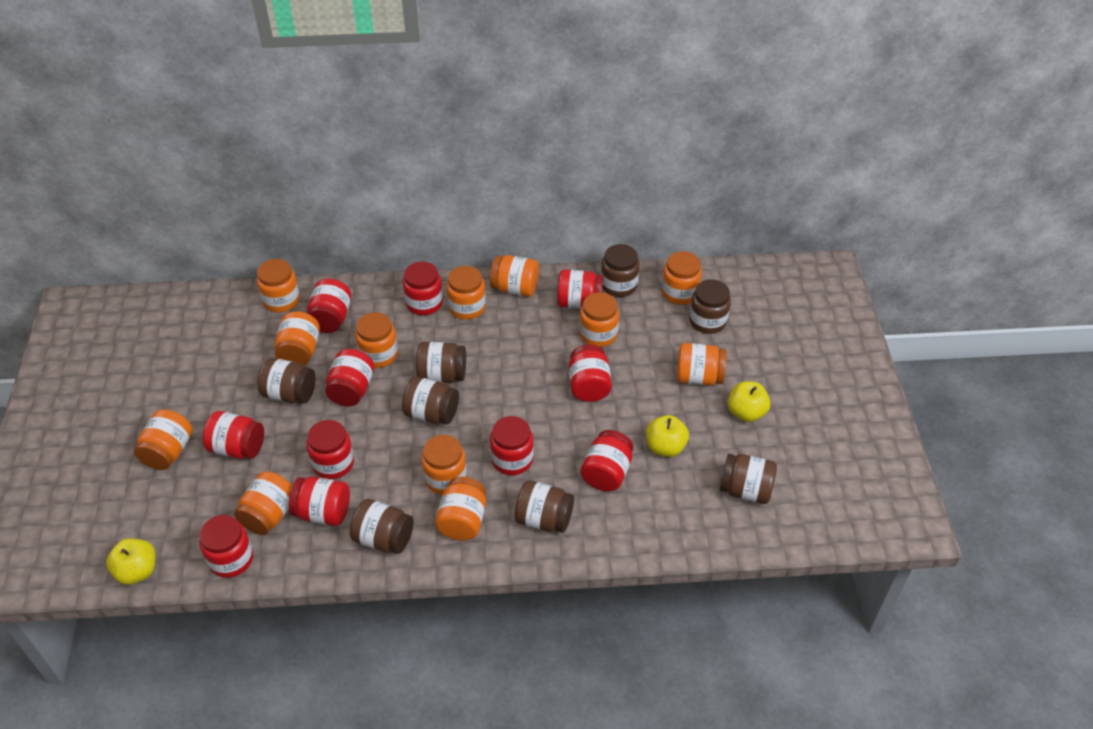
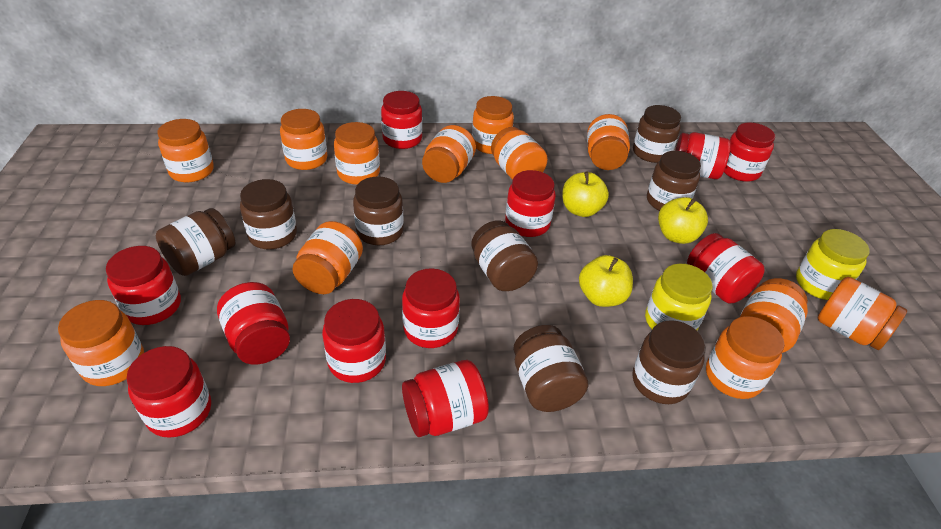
yellow jar: none = 0 -> [645,264,713,331] [796,229,870,300] = 2

